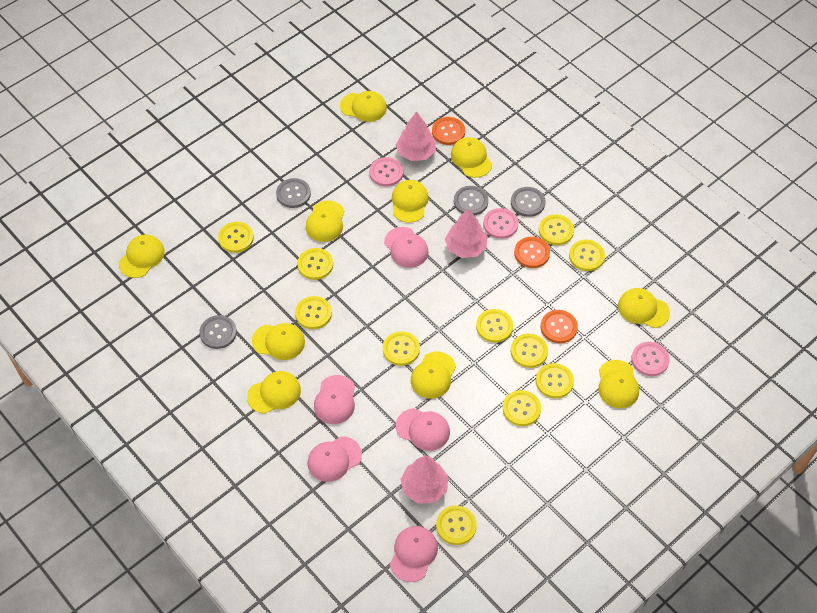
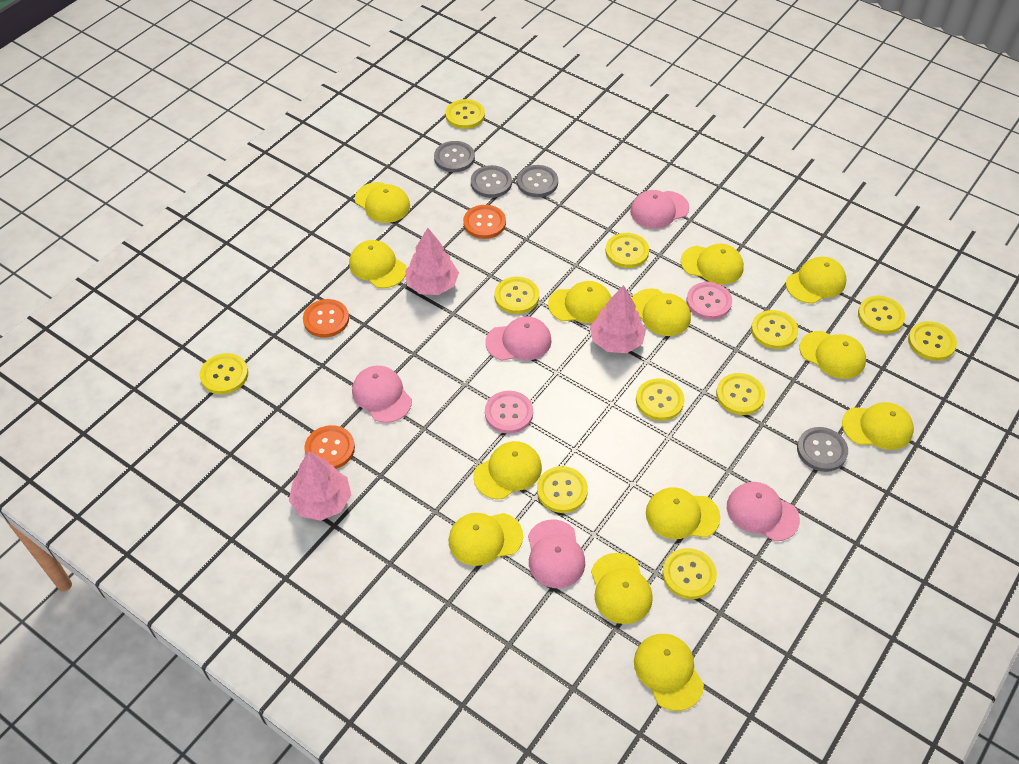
pink button: [369,157,403,186] [483,208,518,239] [631,342,670,376] = 3 -> [485,391,533,434] [686,282,732,320] = 2
yellow cap: [119,234,165,278] [247,371,301,414] [252,323,305,360] [306,200,344,242] [340,91,387,122] [392,180,429,223] [411,352,456,399] [451,137,492,178] [598,360,639,408] [618,288,670,328] = 10 -> [349,240,407,288] [355,182,410,223] [448,513,523,566] [473,441,542,499] [548,281,611,323] [591,553,653,624] [632,289,691,336] [634,634,704,711] [646,487,721,539] [681,244,744,285] [786,257,846,304] [799,331,866,379] [842,402,914,450] = 13

